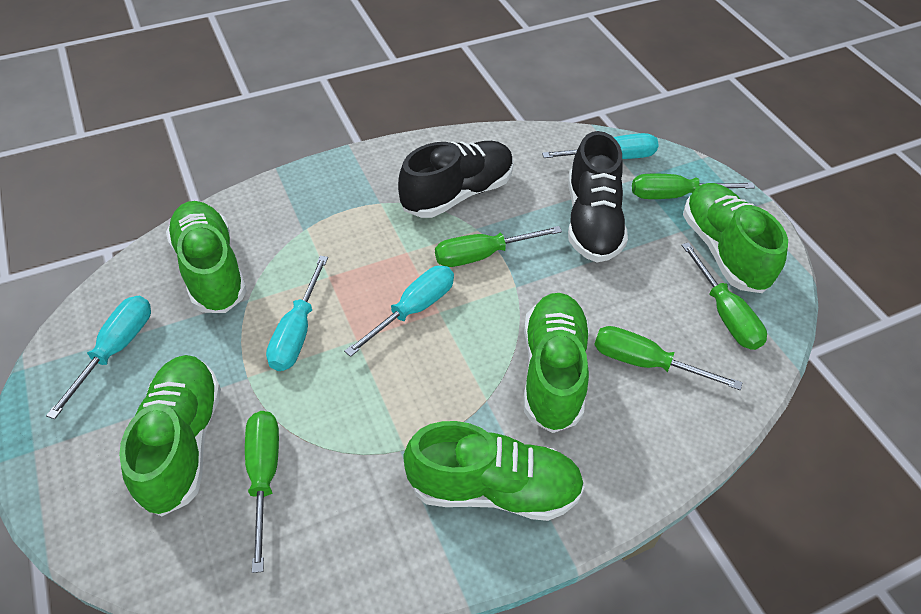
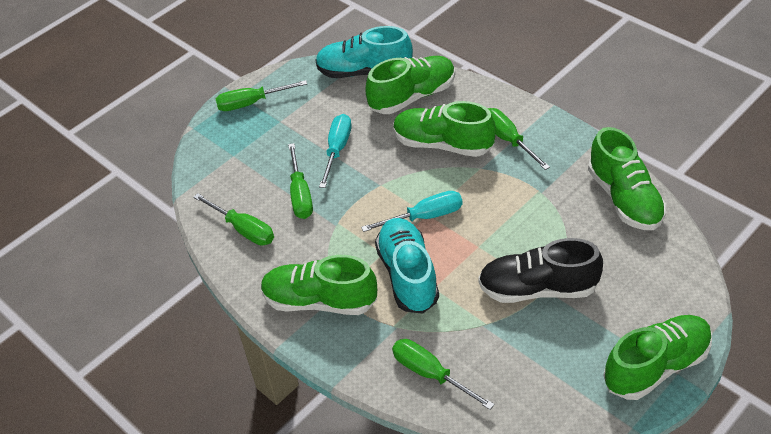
black shoe: [398,141,514,218] [568,131,628,262] = 2 -> [478,238,603,303] = 1
turquoise screwdriver: [46,296,151,419] [266,256,328,371] [344,266,454,357] [542,133,659,159] = 4 -> [319,114,352,188] [361,191,463,232] = 2
turquoise shoe: none = 0 -> [315,26,413,78] [375,218,439,314] = 2

